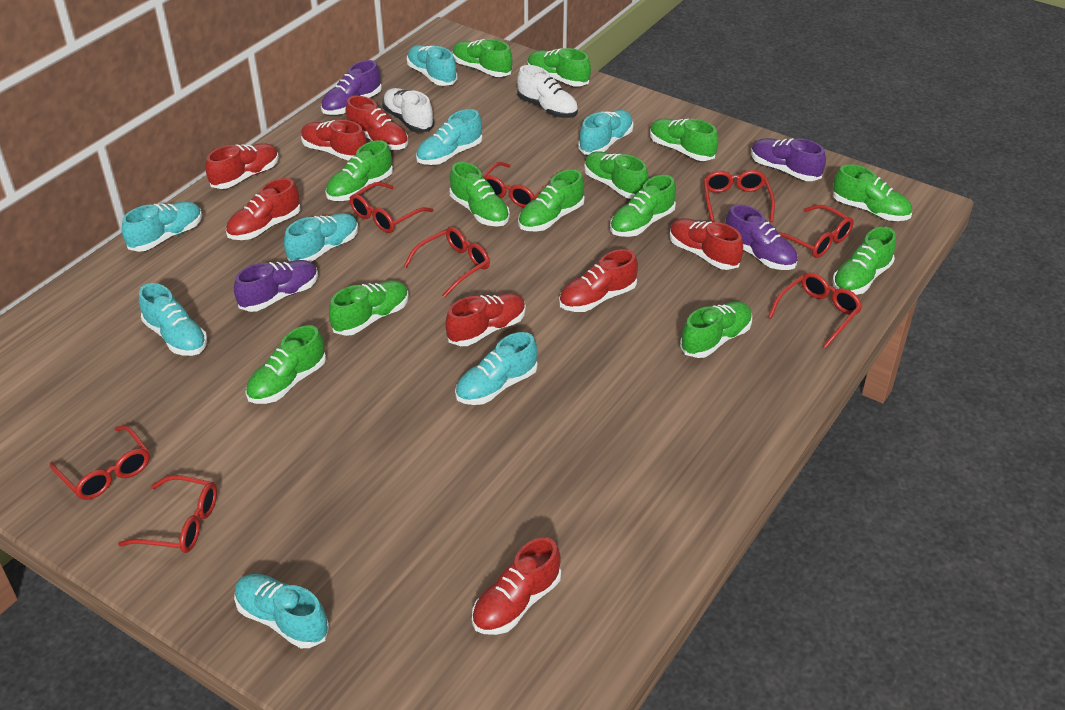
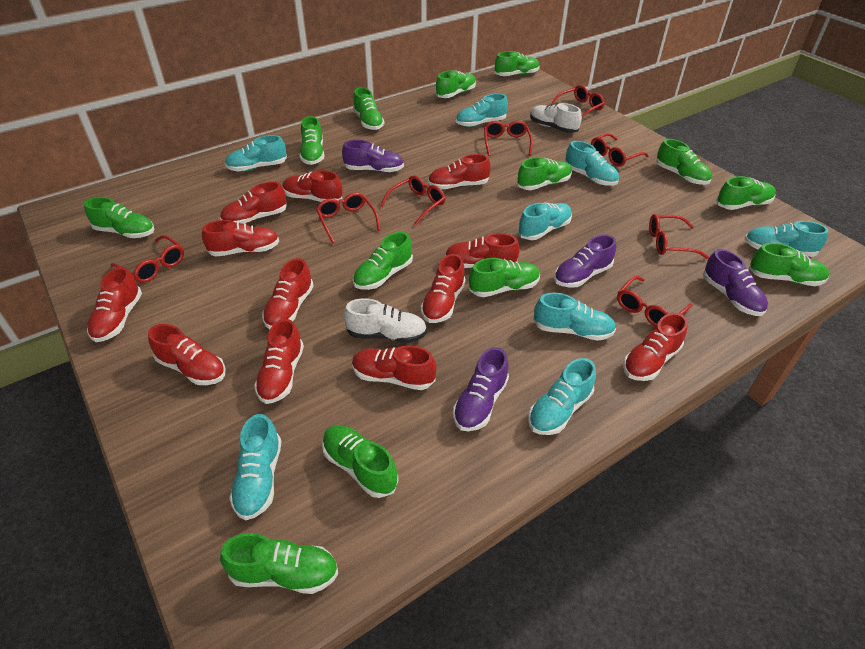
red shoe: [206,143,279,189] [226,178,301,240] [301,120,367,161] [345,96,408,150] [445,293,526,346] [472,537,561,635] [559,249,638,312] [670,218,743,270] = 8 -> [87,267,142,342] [148,324,225,385] [202,220,279,257] [220,182,287,224] [254,319,304,404] [262,258,314,329] [283,170,343,202] [352,345,436,390] [421,254,465,323] [428,154,491,189] [445,233,520,268] [623,313,688,381] = 12

